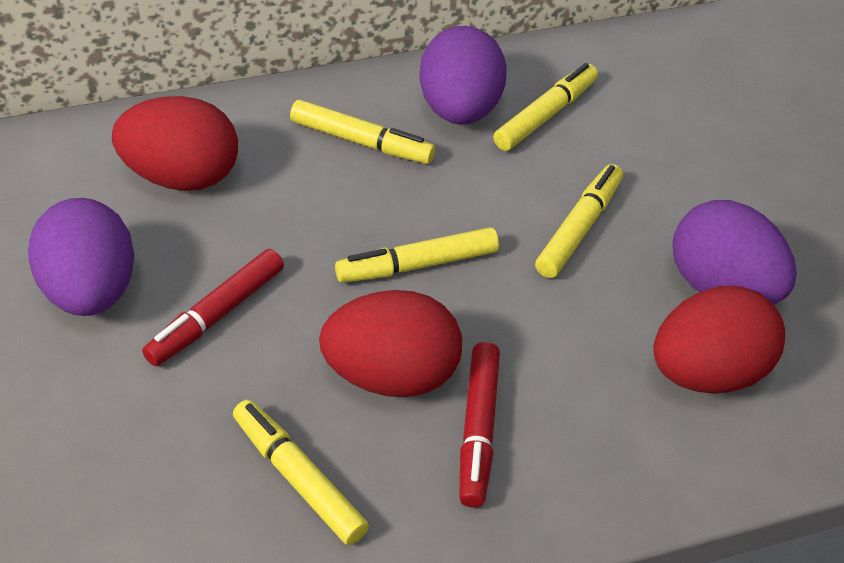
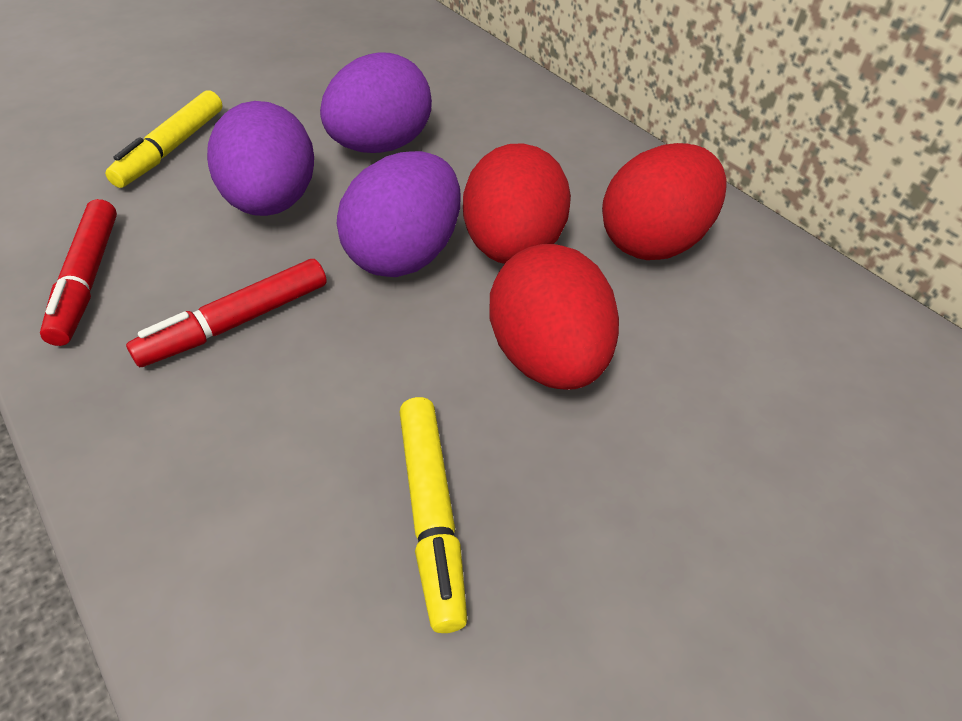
yellow marker: [233,400,369,545] [290,100,435,164] [335,227,499,283] [493,63,598,151] [535,164,623,278] = 5 -> [105,90,223,188] [399,397,467,633] = 2

